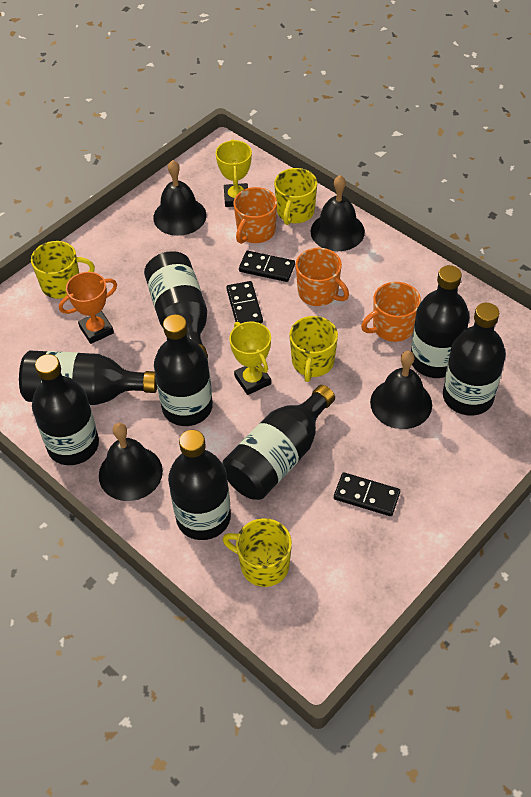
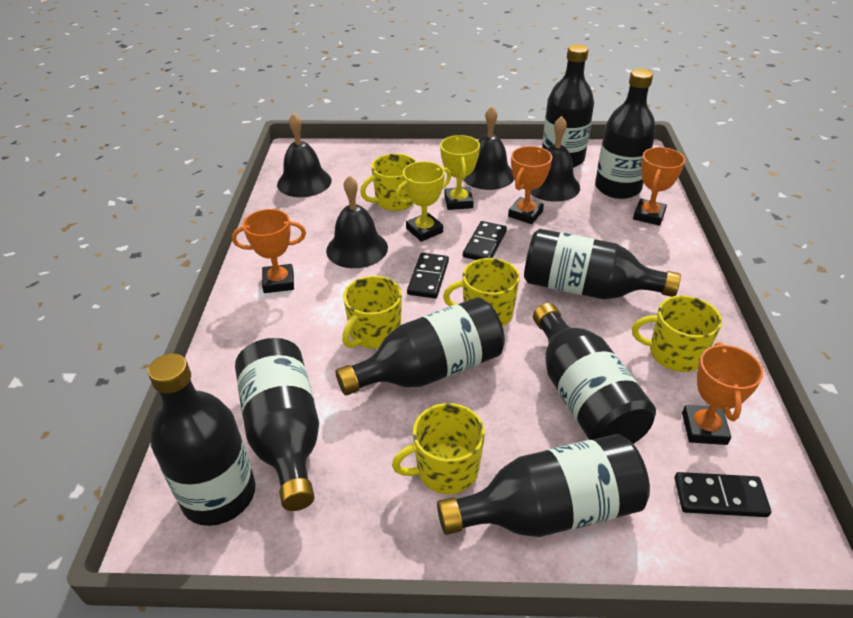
orange mug: [234,187,277,244] [296,248,349,306] [361,282,421,342] = 3 -> none = 0
orange trophy: [59,272,117,344] = 1 -> [232,209,306,293] [508,146,552,224] [633,147,685,226] [682,342,763,445] = 4
yellow mug: [31,241,95,299] [222,518,292,587] [274,168,317,225] [289,316,338,382] = 4 -> [342,276,402,349] [360,154,416,211] [392,403,485,494] [443,258,520,326] [632,295,722,372] = 5

